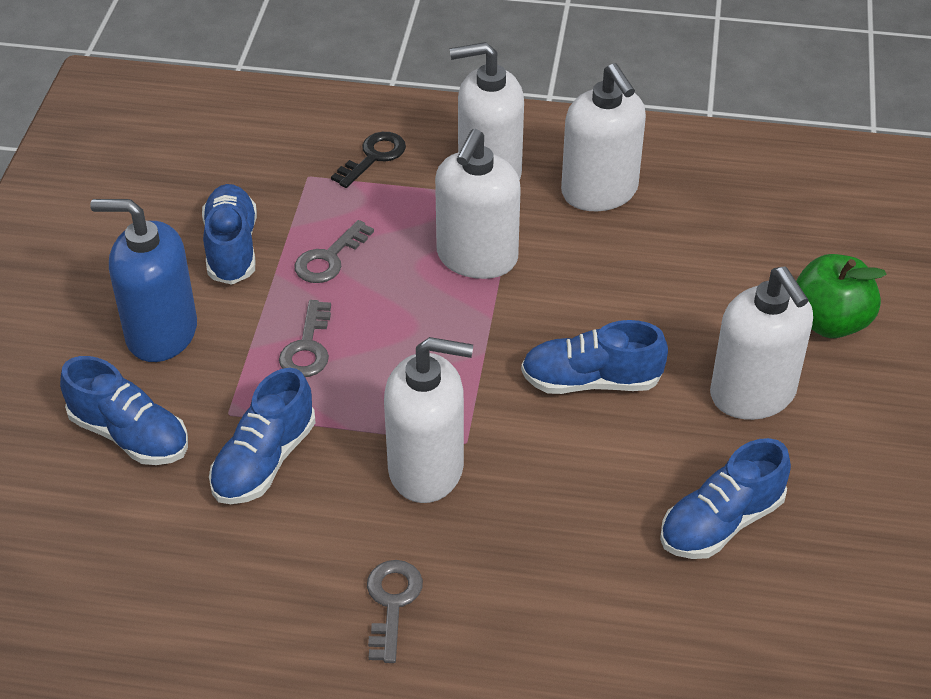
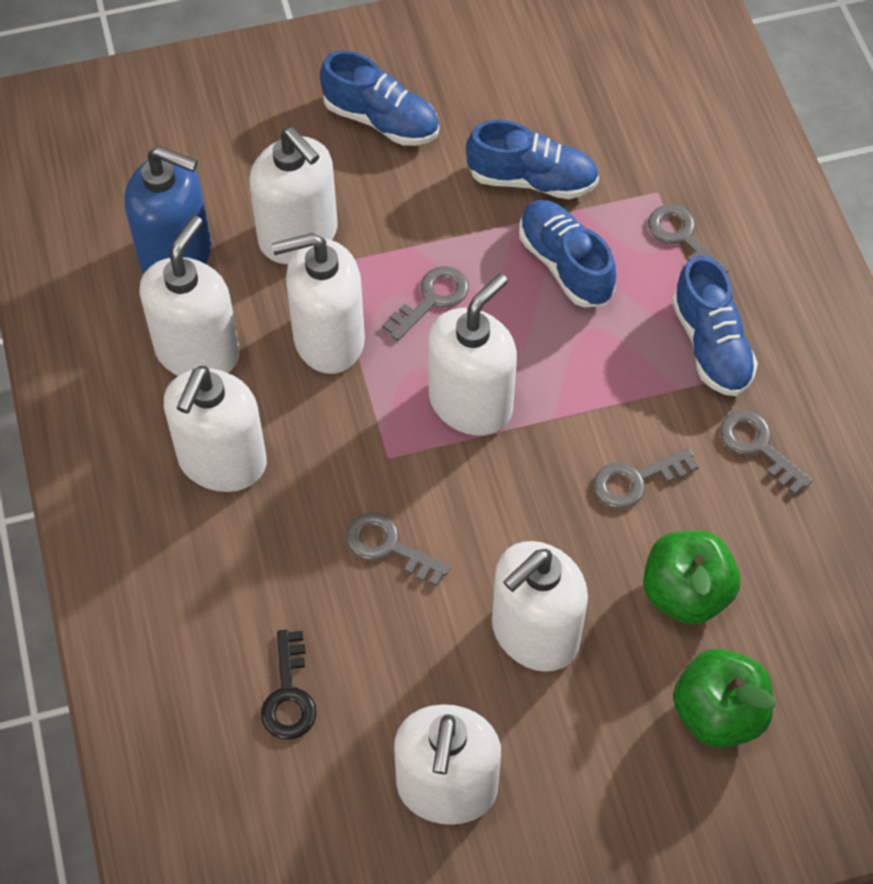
blue shoe: [60,356,188,465] [202,184,257,285] [209,368,316,504] [521,320,668,394] [660,438,791,559] = 5 -> [320,51,439,146] [466,120,599,199] [519,200,616,307] [672,256,758,396] = 4
green apple: [796,254,887,338] = 1 -> [643,531,740,625] [673,649,775,748] = 2
grey key: [279,300,331,377] [294,220,374,283] [367,560,423,663] = 3 -> [346,512,450,587] [382,266,469,341] [594,448,698,509] [648,204,729,273] [720,410,812,495] = 5
white soap dispenser: [384,337,473,503] [435,129,521,279] [450,42,524,180] [561,63,646,211] [710,267,813,420] = 5 -> [140,216,240,376] [164,366,267,492] [249,127,337,264] [272,233,365,374] [394,704,501,825] [428,273,517,435] [492,541,588,672] = 7

